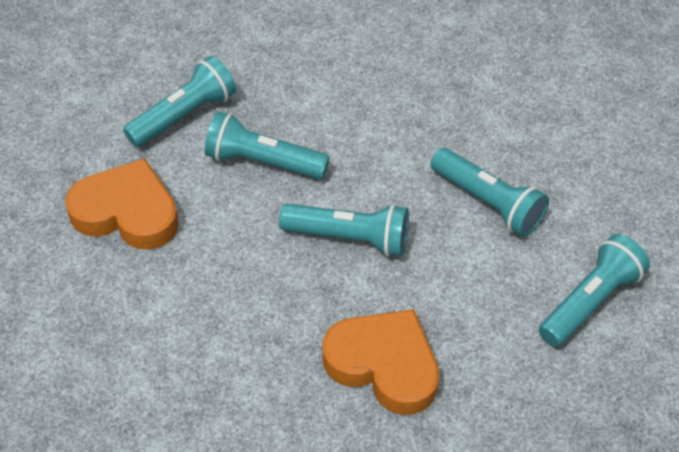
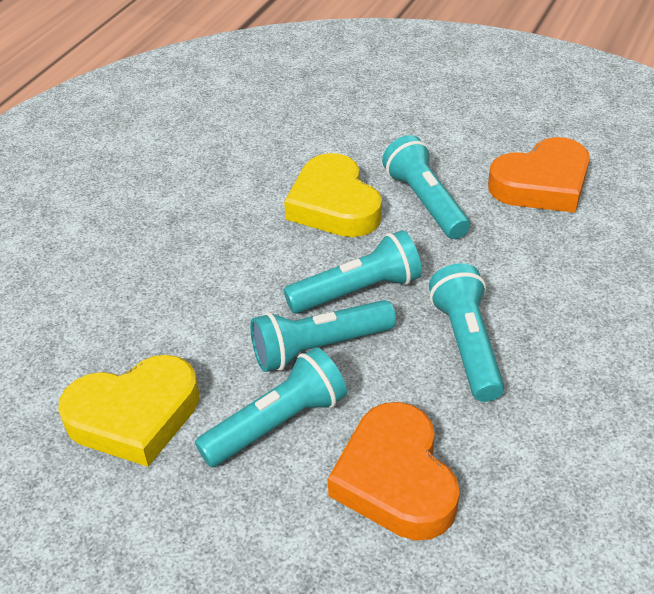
yellow heart: none = 0 -> [58,355,199,467] [284,153,382,237] = 2

